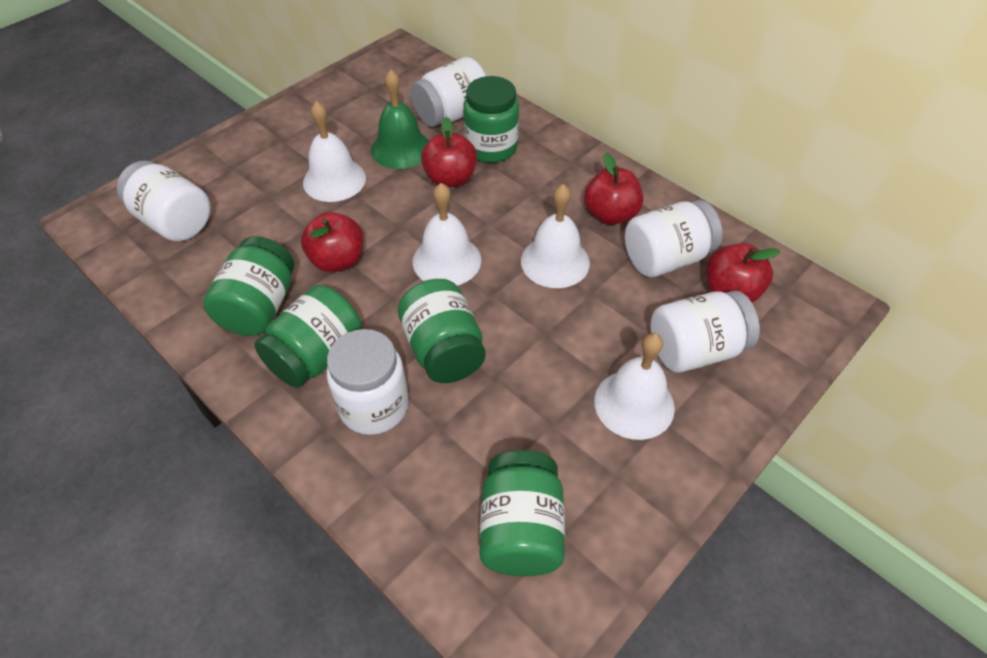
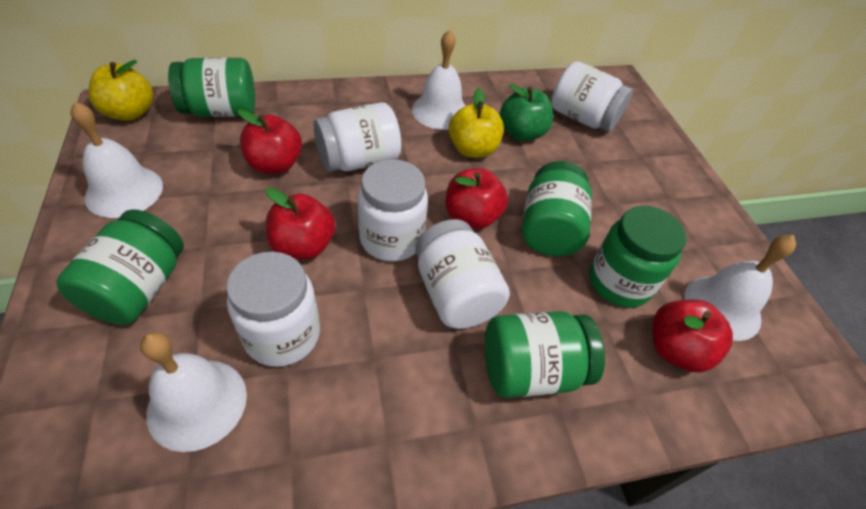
green apple: none = 0 -> [500,84,553,141] = 1
green bell: [371,70,429,169] = 1 -> none = 0
yellow apple: none = 0 -> [88,60,153,121] [449,88,504,158] = 2

